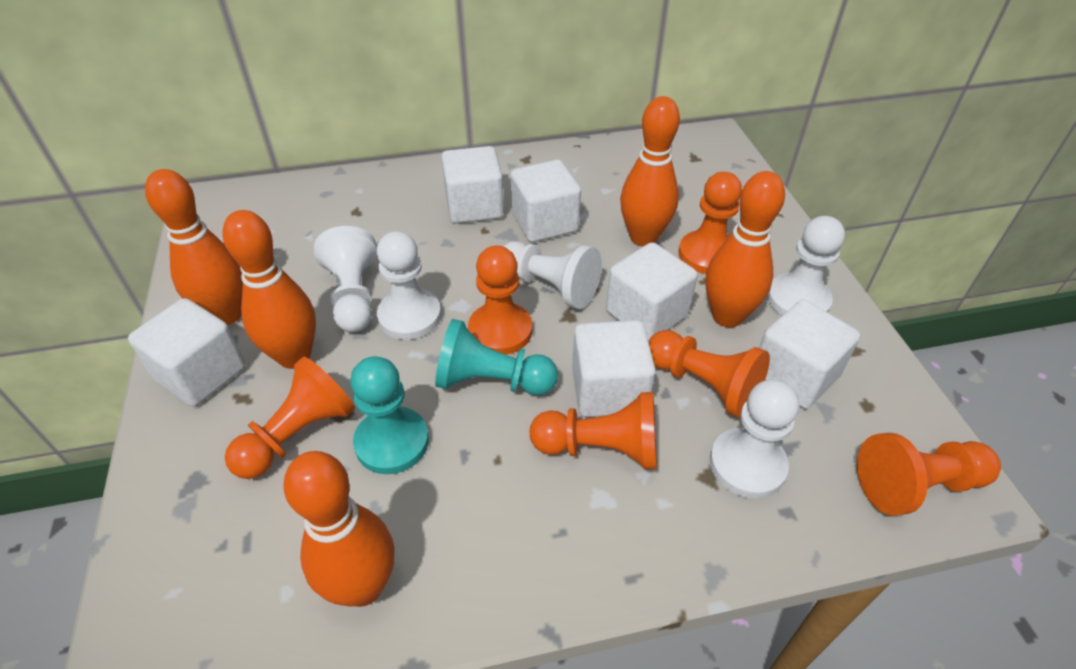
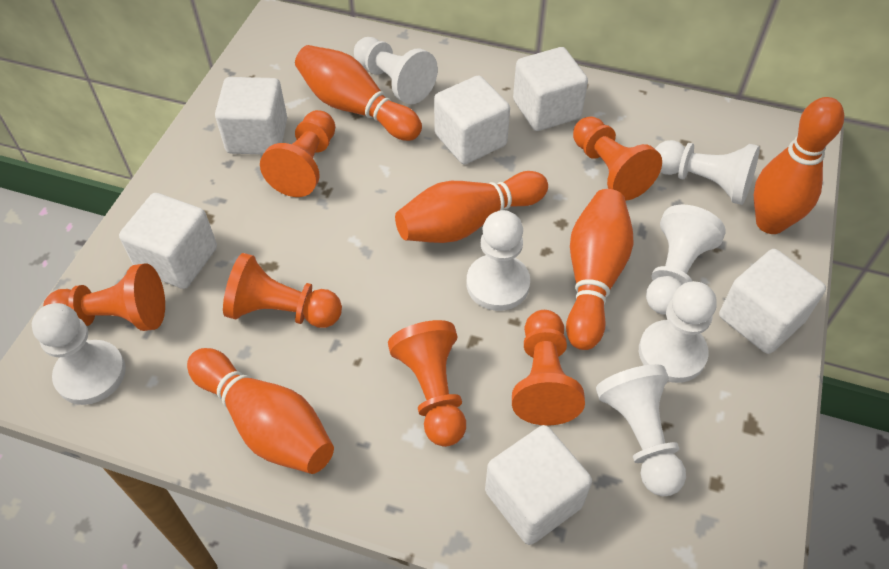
turquoise pawn: [350,356,429,474] [435,319,558,395] = 2 -> none = 0
white pawn: [314,226,377,332] [377,231,441,340] [503,241,602,309] [710,379,799,499] [767,216,845,316] = 5 -> [32,303,126,405] [354,37,438,105] [467,210,530,311] [596,364,686,496] [639,281,717,383] [646,204,726,314] [655,140,760,205] = 7

